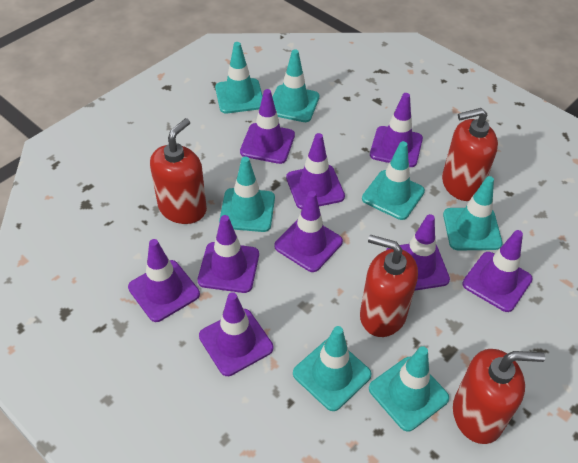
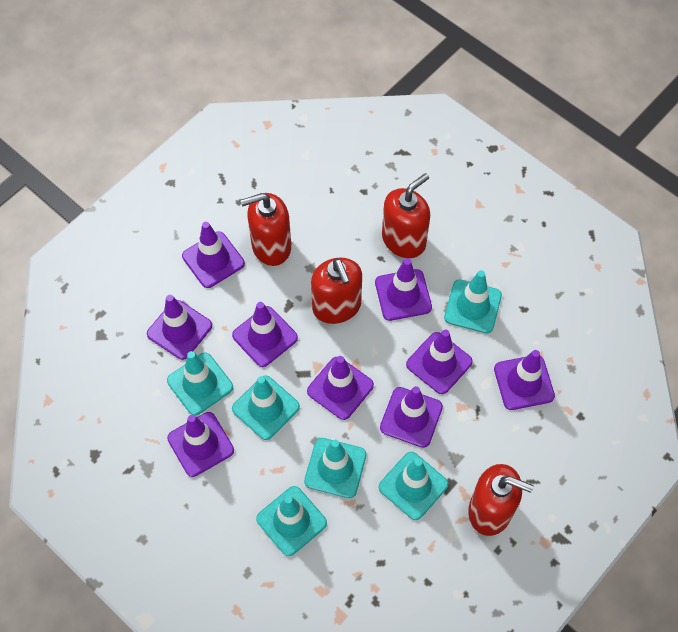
turquoise traffic cone: [215,42,263,113] [219,156,275,232] [273,49,319,122] [293,326,372,411] [362,141,425,220] [369,346,449,431] [443,176,503,250] = 7 -> [167,351,233,415] [232,375,300,440] [256,486,327,556] [304,438,366,498] [378,452,448,520] [444,270,502,333] = 6

